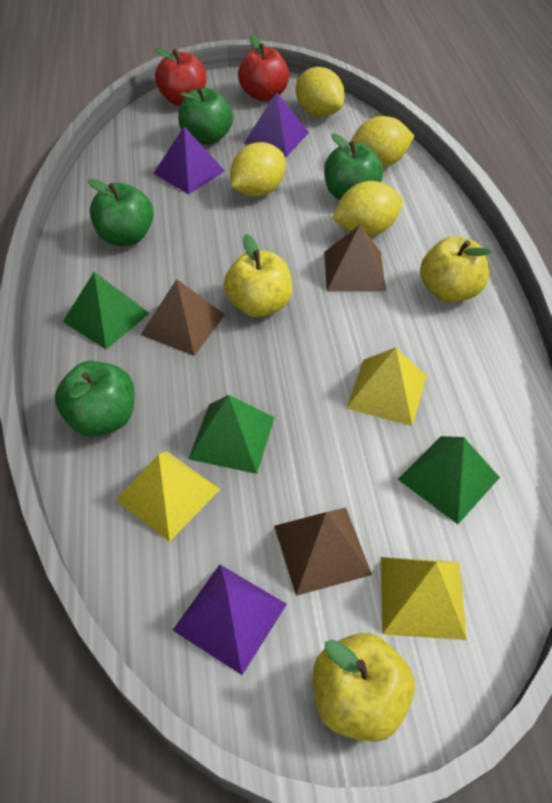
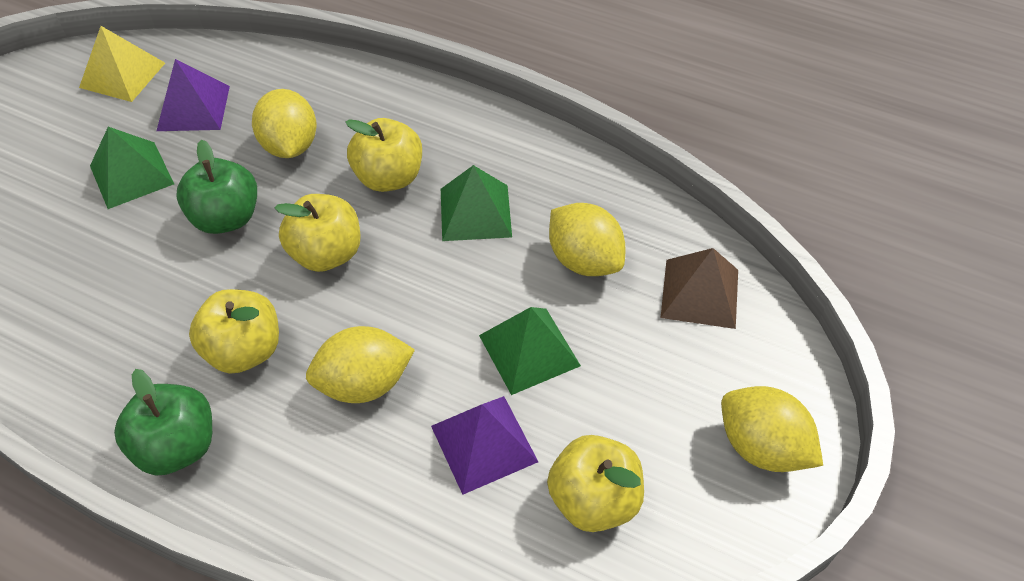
brown pyramid: [141,279,225,356] [274,507,372,596] [324,225,386,291] = 3 -> [661,248,738,329] = 1
green apple: [55,361,135,437] [88,179,154,246] [178,87,233,145] [324,134,383,200] = 4 -> [114,369,212,475] [177,139,257,234] = 2
purple pyramid: [153,126,225,194] [173,564,287,675] [243,92,309,157] = 3 -> [157,59,230,131] [431,396,538,495] = 2
red apple: [154,48,207,106] [238,35,289,101] = 2 -> none = 0
yellow apple: [224,234,292,317] [313,633,415,742] [420,236,492,303] = 3 -> [189,289,279,374] [275,194,360,272] [346,118,422,192] [547,435,644,532] = 4
yellow pyramid: [116,451,220,542] [346,348,427,426] [381,557,467,640] = 3 -> [79,26,165,102] = 1

